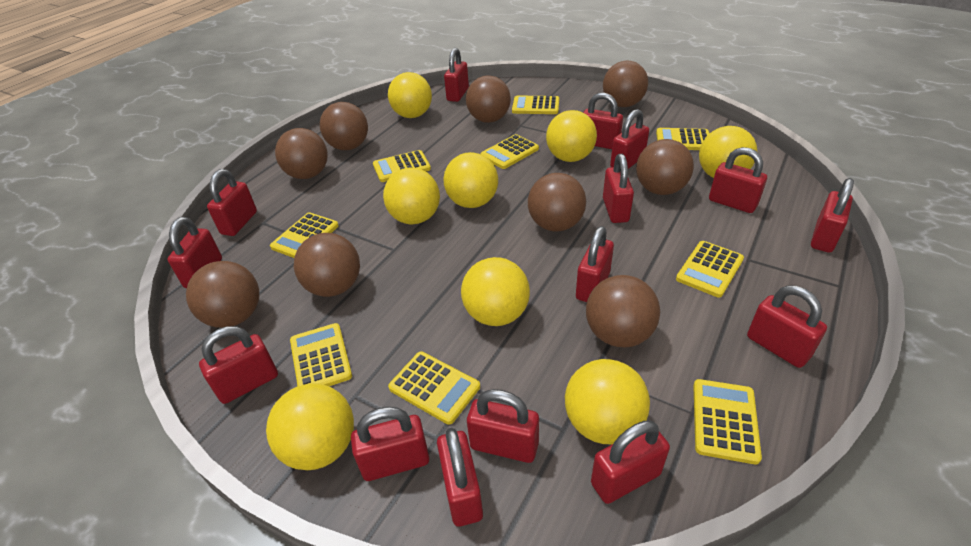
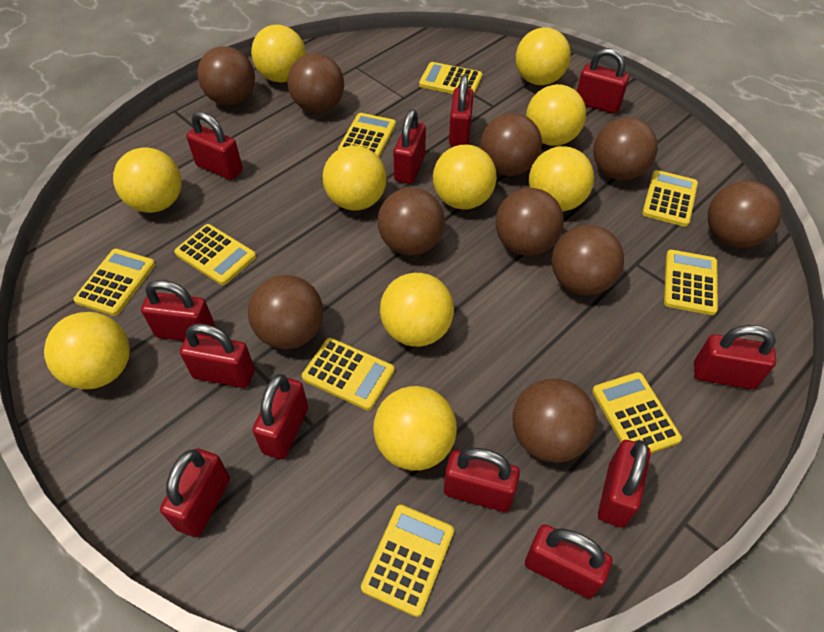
brown ball: [186,261,259,328] [275,128,328,179] [294,233,360,297] [320,102,368,150] [466,76,511,123] [528,173,586,232] [586,275,660,347] [603,61,648,107] [636,139,694,195] = 9 -> [197,46,255,105] [248,275,323,349] [288,53,344,113] [378,188,445,255] [480,113,542,176] [496,188,564,256] [513,378,597,462] [552,225,624,295] [593,117,658,181] [708,180,782,248] = 10
red padlock: [167,217,222,288] [199,326,278,404] [207,169,257,236] [351,407,429,481] [437,428,483,527] [444,48,469,102] [467,389,539,463] [576,226,614,302] [583,93,623,149] [591,420,670,504] [603,154,634,223] [610,109,649,169] [709,147,767,213] [747,285,827,368] [811,178,854,253] = 15 -> [141,280,215,341] [160,448,230,537] [180,323,255,388] [186,111,243,180] [252,374,308,459] [393,109,426,184] [444,448,520,512] [449,75,474,147] [525,524,612,599] [577,48,629,114] [598,440,651,528] [694,325,776,389] = 12
yellow ball: [266,383,354,470] [383,168,440,224] [388,72,432,118] [444,152,498,208] [461,257,530,326] [546,110,597,162] [565,359,650,444] [699,126,757,178] = 8 -> [44,312,130,389] [113,147,182,213] [251,25,306,82] [322,145,386,211] [373,386,457,471] [380,273,454,347] [433,145,497,210] [516,27,571,85] [526,84,586,146] [529,146,594,211] = 10

